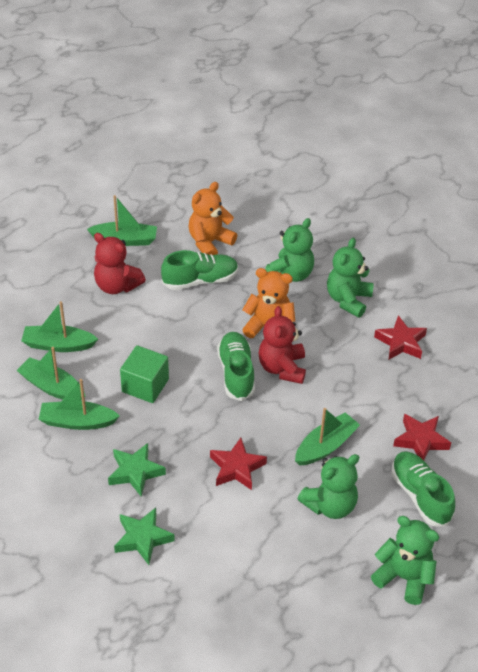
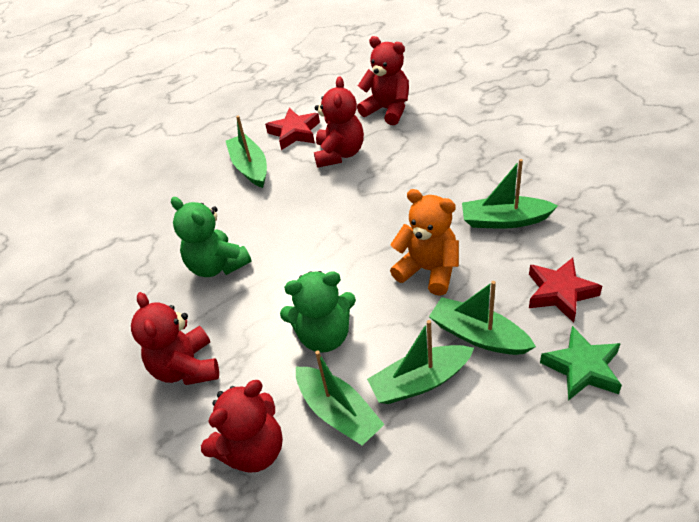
green cube: [120,345,169,403] = 1 -> none = 0
green shoe: [161,250,238,290] [217,332,255,401] [391,451,455,527] = 3 -> none = 0
green star: [108,443,166,497] [114,508,175,565] = 2 -> [540,326,622,401] = 1
green teddy bear: [265,218,314,282] [297,454,359,519] [327,238,374,318] [371,516,439,605] = 4 -> [171,197,252,277] [280,271,356,353] = 2
orange teddy bear: [189,182,237,255] [242,268,295,338] = 2 -> [390,189,459,296] = 1
red star: [210,438,267,490] [374,315,427,360] [393,414,451,460] = 3 -> [265,108,320,150] [529,258,602,323] = 2
red teddy bear: [94,233,146,294] [258,306,306,384] = 2 -> [131,292,219,385] [201,380,283,472] [314,77,364,168] [357,36,409,125] = 4

